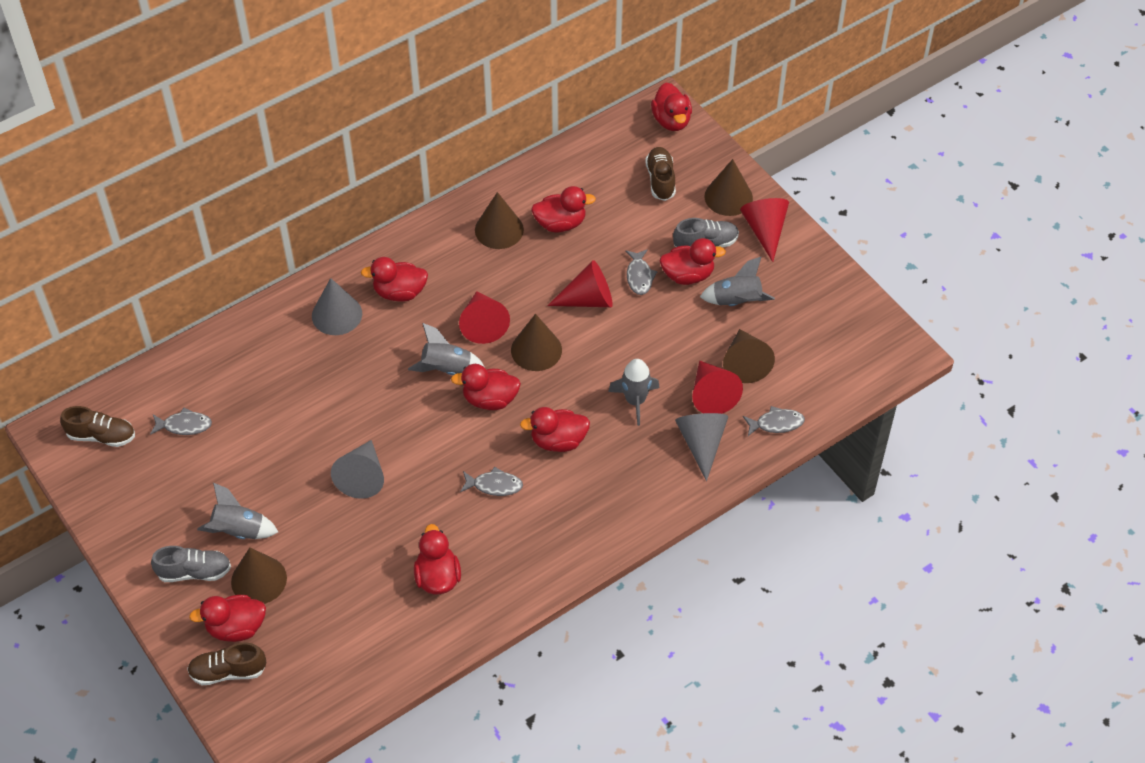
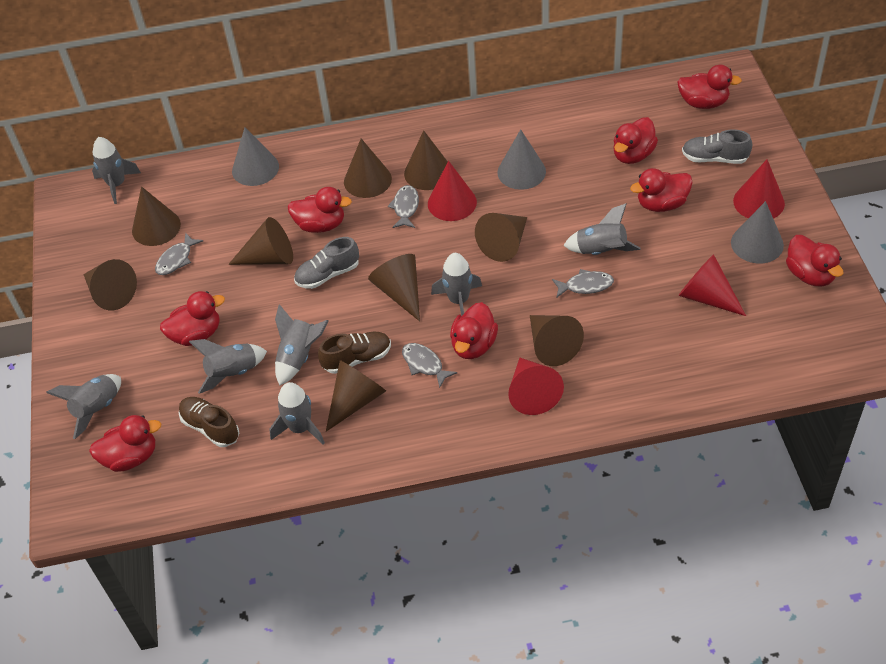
brown cone: [231,547,287,604] [475,192,524,249] [511,314,562,371] [704,159,753,216] [723,329,775,383] = 5 -> [83,259,137,310] [132,186,181,246] [228,217,293,265] [326,360,386,432] [344,139,392,198] [368,254,420,321] [404,130,448,190] [475,213,527,262] [530,315,584,366] = 9
brown shoe: [60,406,135,447] [187,642,266,685] [645,147,676,201] = 3 -> [179,397,239,447] [318,332,391,374] = 2
grey rocket: [197,483,278,539] [408,323,485,375] [608,359,660,426] [700,256,775,306] = 4 -> [46,374,121,439] [92,137,141,204] [189,339,267,394] [269,382,325,445] [275,304,328,386] [431,253,482,316] [563,203,641,255] = 7

